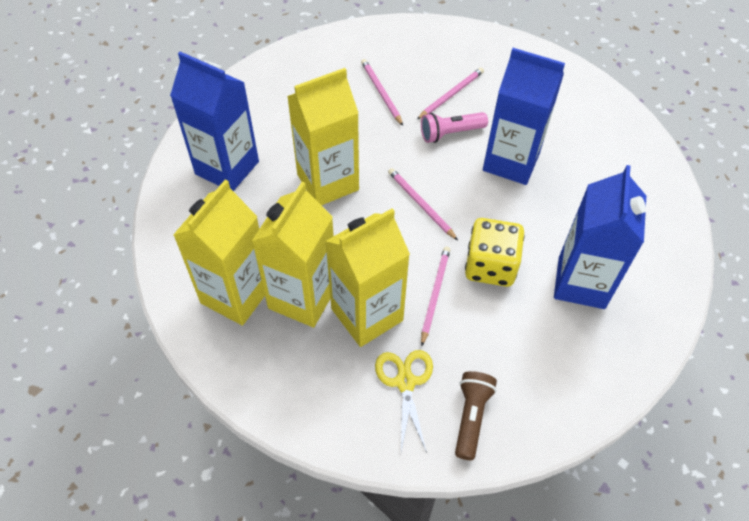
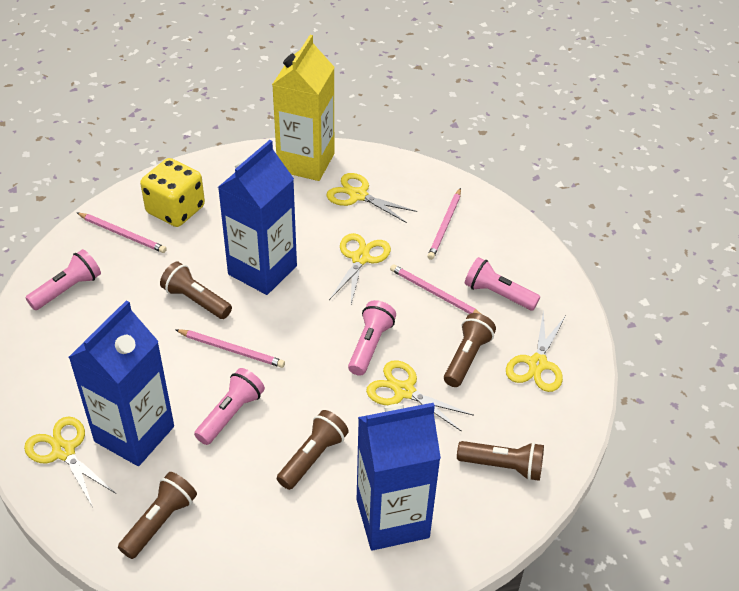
brown flashlight: [455,371,497,460] = 1 -> [118,472,197,559] [160,262,232,319] [277,410,349,490] [444,313,496,387] [457,441,544,481] = 5
pink flashlight: [421,112,488,143] = 1 -> [26,249,101,310] [194,368,265,445] [348,300,396,376] [465,257,540,310] = 4
yellow carton: [173,179,265,326] [252,182,334,327] [287,68,359,205] [325,208,410,347] = 4 -> [272,35,335,181] = 1
yellow scissors: [375,350,433,453] = 1 -> [24,417,116,507] [326,173,417,223] [329,233,391,304] [366,360,474,432] [506,312,566,392] = 5

